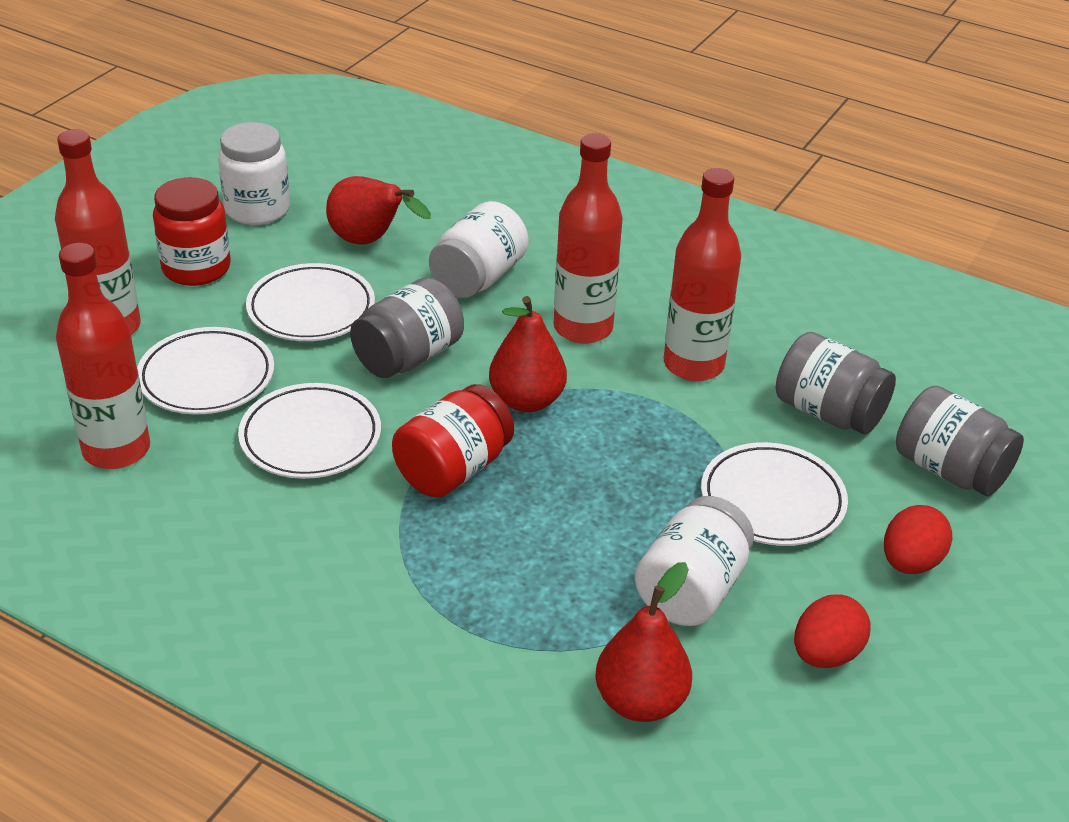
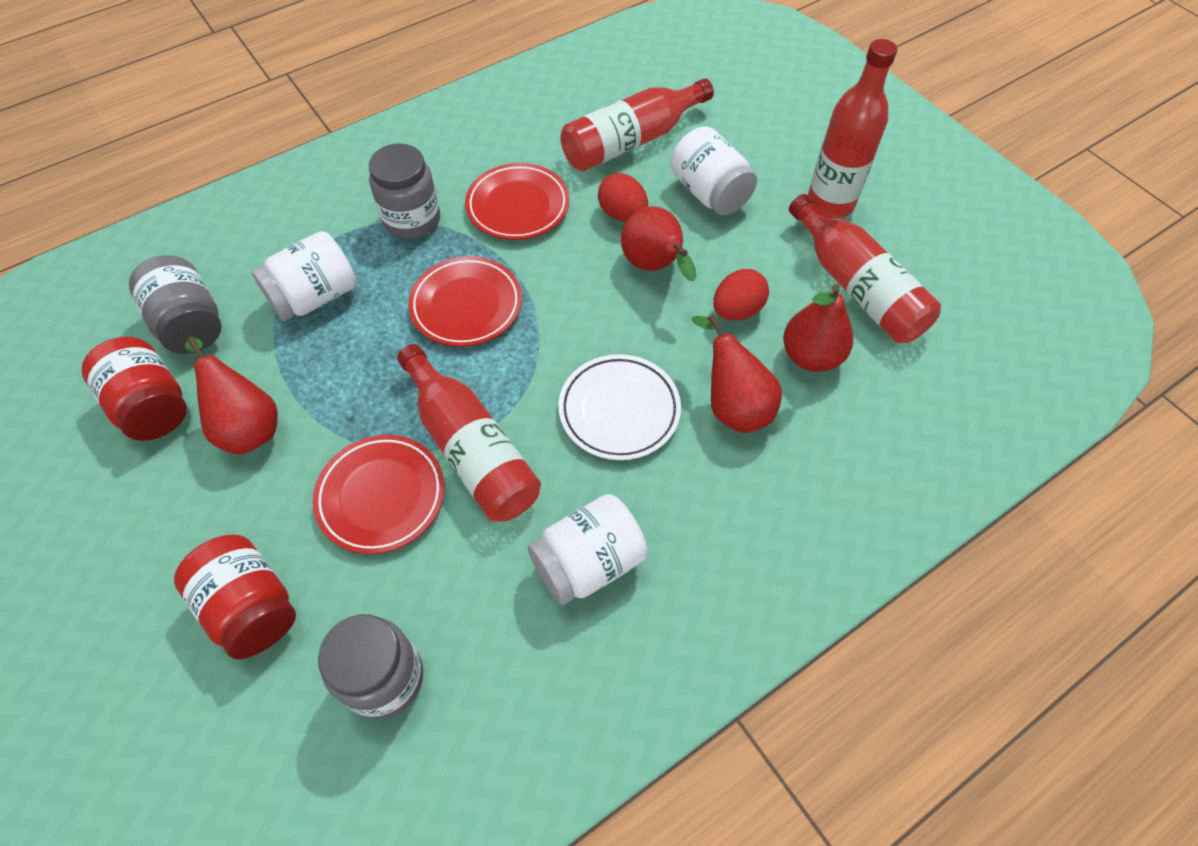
red pear: [326,176,431,245] [489,296,567,412] [595,562,692,722] = 3 -> [185,337,278,455] [621,206,697,281] [692,314,782,433] [783,284,853,372] = 4
red plate: none = 0 -> [313,435,444,554] [408,256,522,347] [465,163,569,240] = 3
white plate: [137,327,274,415] [238,383,381,479] [246,263,375,341] [701,442,848,546] = 4 -> [559,354,681,460] = 1

